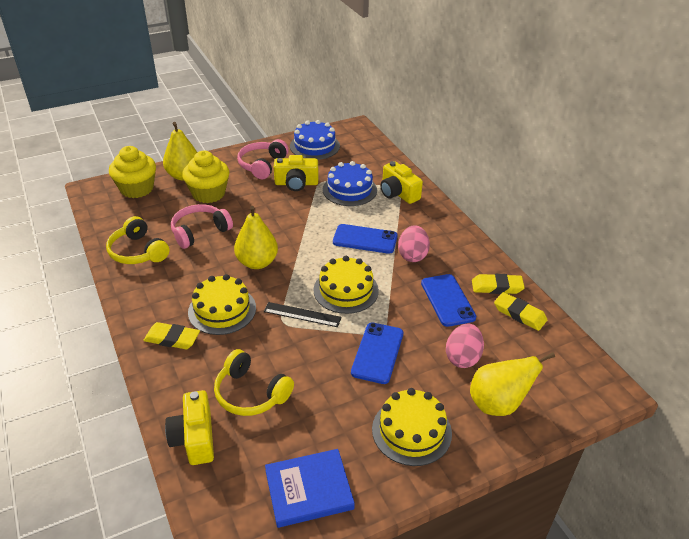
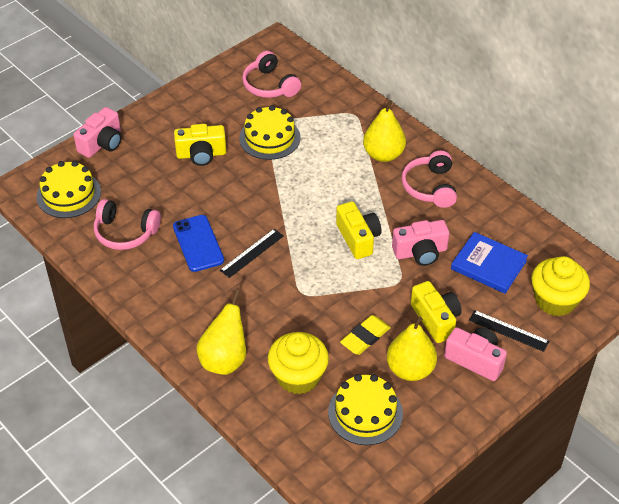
black ruler: [264,302,342,327] = 1 -> [220,229,284,278] [469,310,549,352] = 2
blue cake: [290,120,340,160] [323,161,377,206] = 2 -> none = 0
blue phone: [333,224,397,254] [351,323,403,384] [421,274,477,327] = 3 -> [173,215,224,272] = 1
pink camera: none = 0 -> [73,107,122,158] [392,220,449,266] [444,327,507,381] = 3
pink egg: [398,225,430,262] [446,324,484,368] = 2 -> none = 0
pink headphones: [171,204,233,249] [237,139,289,179] = 2 -> [94,199,161,250] [242,51,301,98] [401,151,457,208] = 3
yellow eraser: [143,322,200,349] [472,274,525,294] [494,292,547,331] = 3 -> [340,315,391,355] = 1
yellow headphones: [106,216,169,264] [214,349,294,416] = 2 -> none = 0

